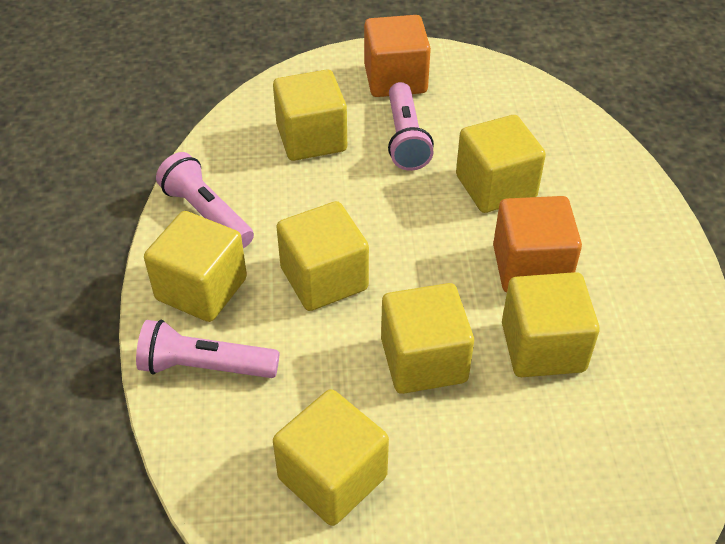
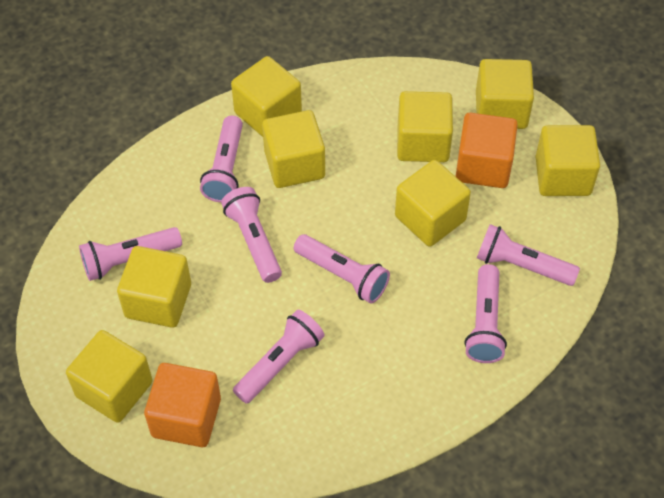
pink flashlight: [136,320,280,378] [156,152,254,248] [388,82,434,171] = 3 -> [79,227,182,281] [200,116,243,202] [221,187,282,283] [233,310,325,404] [294,234,390,304] [464,264,507,363] [477,224,580,286] = 7
yellow cube: [144,211,247,322] [273,70,347,161] [273,389,389,526] [276,201,369,311] [381,283,474,394] [456,115,546,213] [502,272,600,377] = 7 -> [66,330,153,423] [117,246,191,328] [231,56,302,137] [262,110,325,188] [395,160,471,247] [397,91,453,162] [476,59,534,129] [535,125,600,196] = 8

